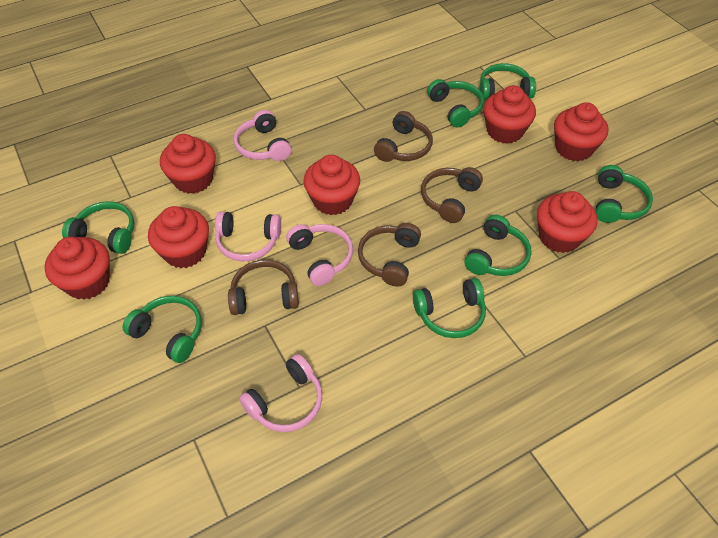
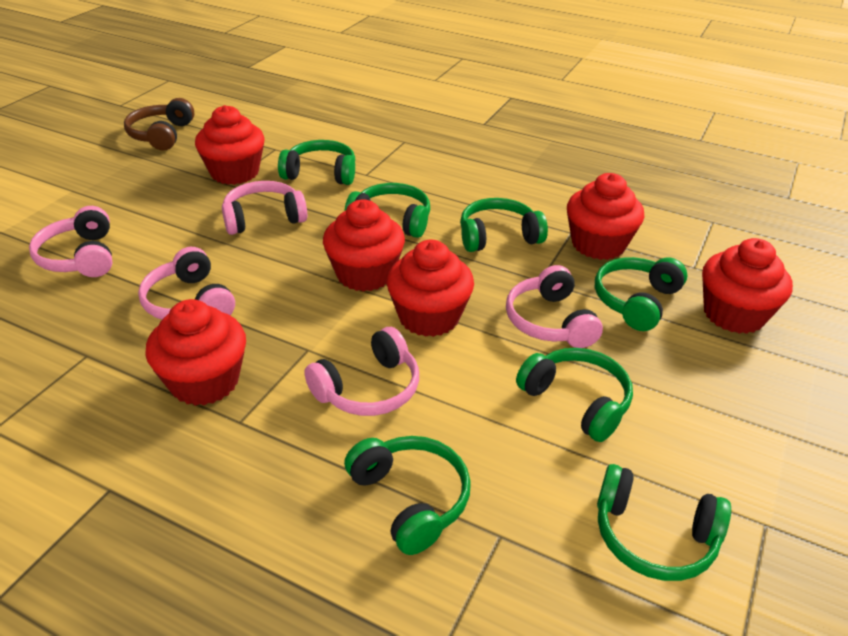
brown headphones: [228,260,299,315] [358,223,421,287] [374,111,433,162] [421,167,483,223] = 4 -> [124,98,194,150] = 1
pink headphones: [215,211,281,261] [234,110,291,161] [239,354,322,432] [286,224,353,286] = 4 -> [29,206,112,277] [138,247,235,319] [222,181,307,235] [304,327,419,416] [506,265,603,348] = 5
red cupcake: [44,237,110,300] [148,206,209,268] [160,134,216,194] [303,155,360,215] [483,85,536,144] [537,191,597,253] [554,102,608,161] = 7 -> [145,299,246,406] [195,105,265,185] [323,200,405,292] [387,240,474,337] [567,173,644,260] [702,238,793,334] = 6

